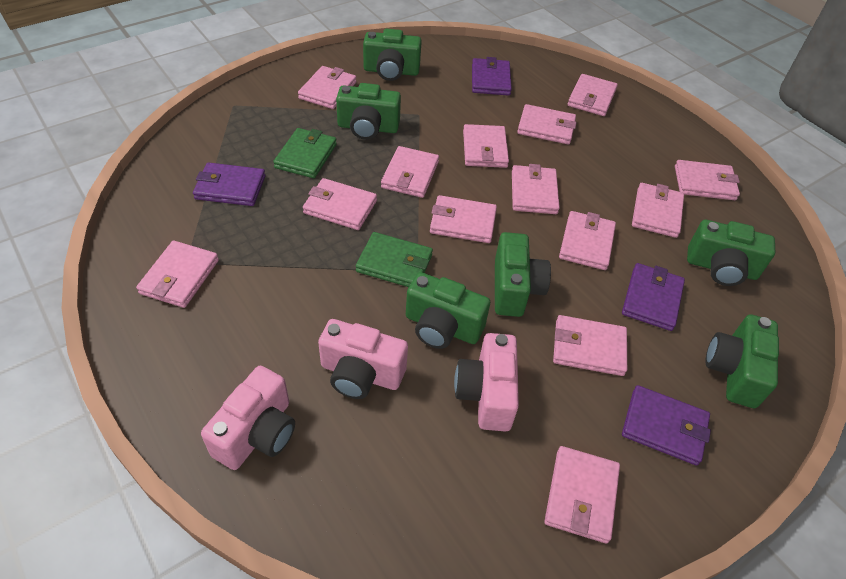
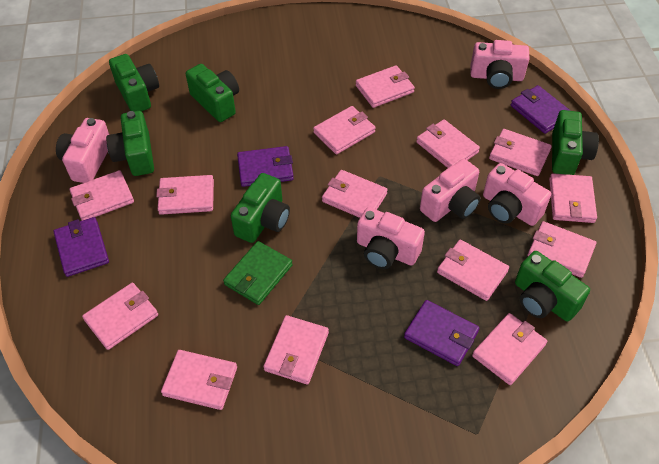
green wallet: [273,128,337,178] [356,232,433,287] = 2 -> [223,241,293,305] = 1
pink camera: [201,366,295,470] [318,319,408,399] [454,333,519,432] = 3 -> [56,118,110,183] [357,207,425,269] [420,159,481,222] [470,40,530,89] [483,163,551,226] = 5

